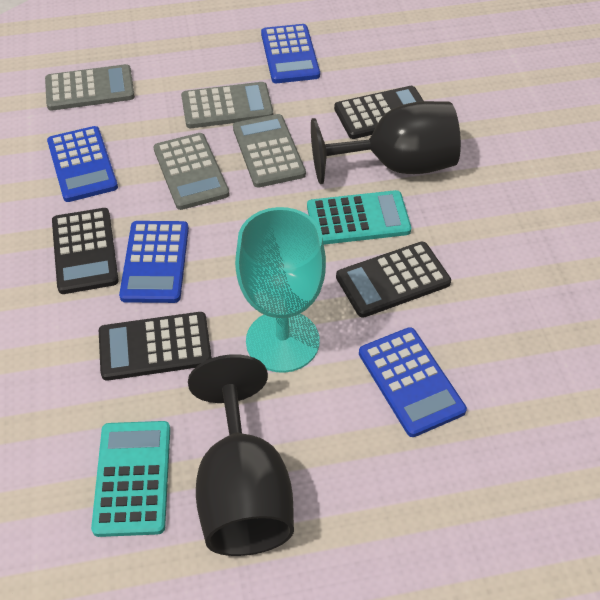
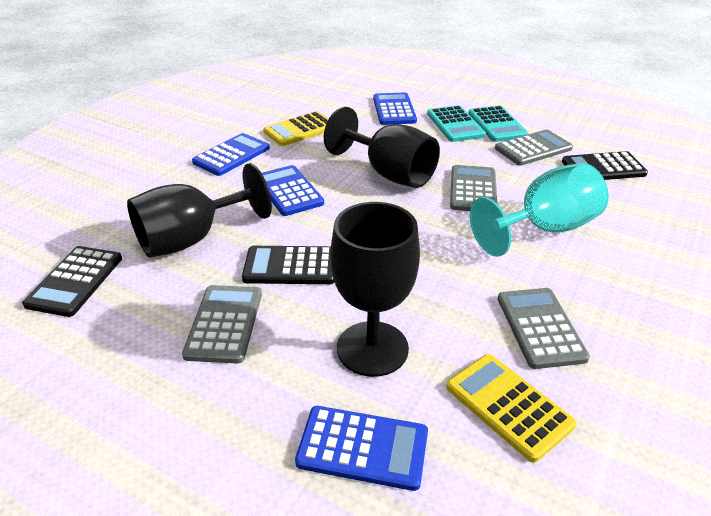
black calculator: [52,208,119,294] [99,312,212,381] [334,86,424,139] [336,242,451,318] = 4 -> [22,246,122,317] [242,246,334,284] [562,151,648,180] = 3
black goblet: [188,354,294,556] [311,101,461,184] = 2 -> [127,163,272,258] [324,107,440,188] [331,202,420,377] = 3
yellow calculator: none = 0 -> [263,111,329,146] [446,354,576,463] = 2

